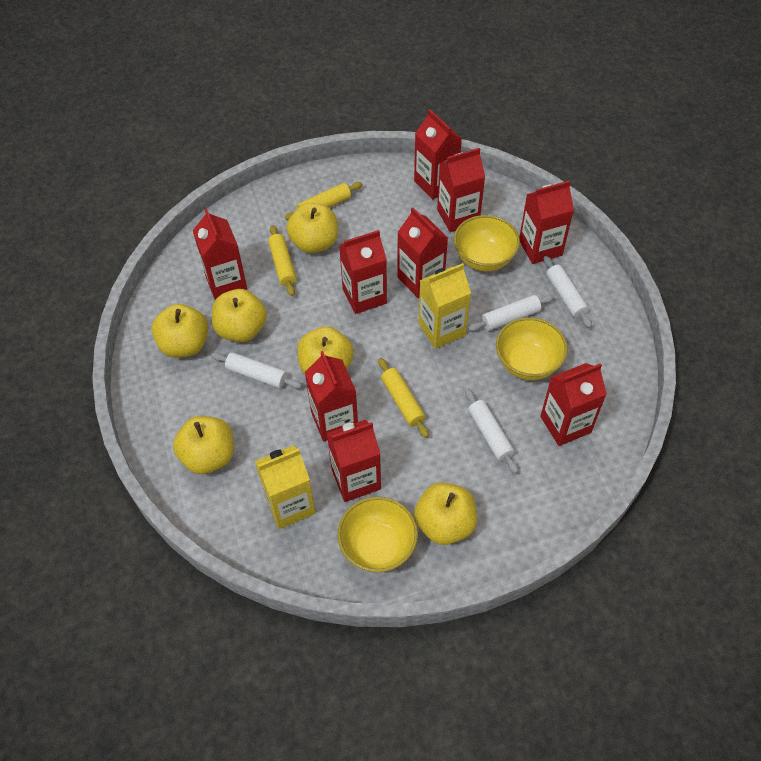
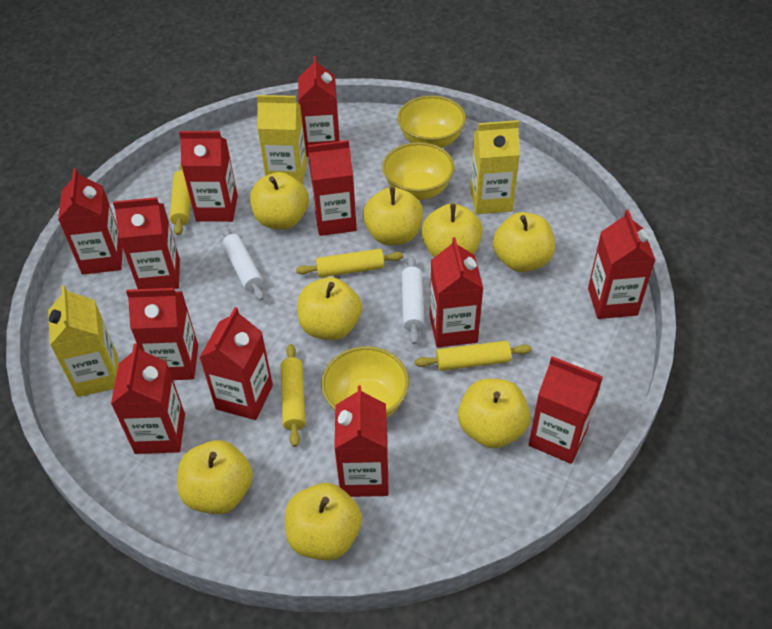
red carton: [193,209,247,300] [305,351,358,442] [327,420,381,502] [339,230,387,314] [397,208,448,298] [414,109,462,199] [437,148,485,232] [519,180,574,264] [540,363,607,446] = 9 -> [58,168,123,275] [111,344,185,454] [113,197,180,289] [126,288,198,380] [179,131,238,222] [199,307,273,420] [298,56,340,157] [308,140,357,236] [334,386,389,497] [430,237,484,347] [529,356,603,464] [588,210,655,319] = 12
white rolling pin: [211,352,302,389] [465,389,518,474] [468,295,554,331] [544,256,592,328] = 4 -> [222,226,264,301] [402,256,424,345] = 2
yellow apple: [152,304,208,358] [173,416,234,474] [212,289,267,342] [286,203,338,253] [297,326,354,374] [414,482,477,545] = 6 -> [177,440,253,514] [250,172,309,229] [285,483,362,560] [297,277,362,340] [363,187,423,245] [421,203,483,257] [458,379,530,448] [493,212,555,272] = 8
yellow carton: [255,445,316,529] [418,263,471,349] = 2 -> [48,285,118,397] [257,95,307,184] [470,120,520,214] = 3
yellow rolling pin: [268,225,296,296] [285,182,363,220] [378,358,429,438] = 3 -> [170,165,190,235] [281,344,306,447] [296,249,404,278] [415,341,532,371] = 4

